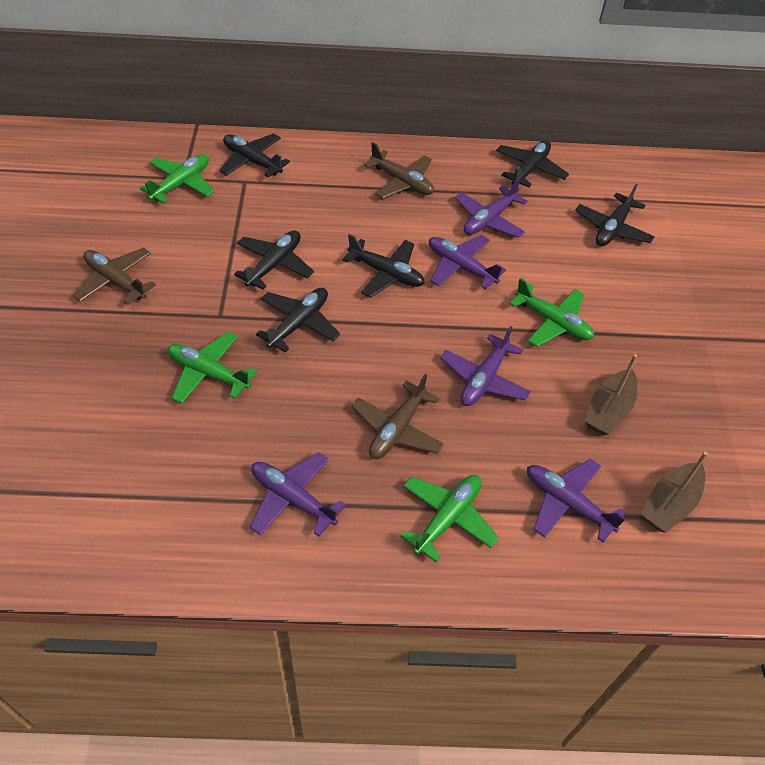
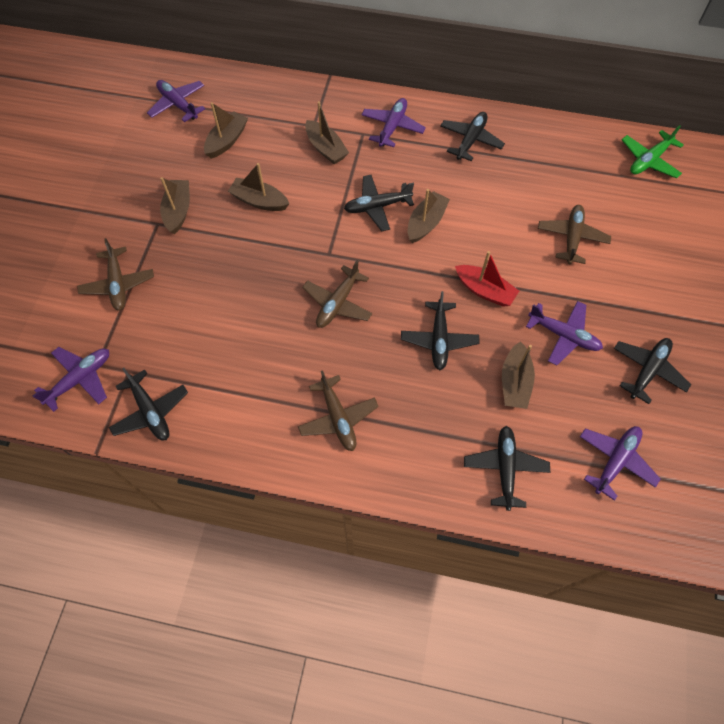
brown boat: [584,354,637,435] [641,452,708,533] = 2 -> [160,177,190,234] [204,102,248,159] [228,163,289,211] [305,101,349,164] [408,189,450,243] [502,341,535,409] = 6
brown plane: [73,247,156,305] [351,374,444,459] [364,142,434,199] = 3 -> [77,238,154,311] [298,370,379,451] [302,260,372,328] [538,205,611,264] = 4
green plane: [140,154,214,203] [168,332,257,404] [401,475,499,562] [510,278,594,347] = 4 -> [622,125,684,178] = 1
red boat: none = 0 -> [455,251,519,307] = 1

